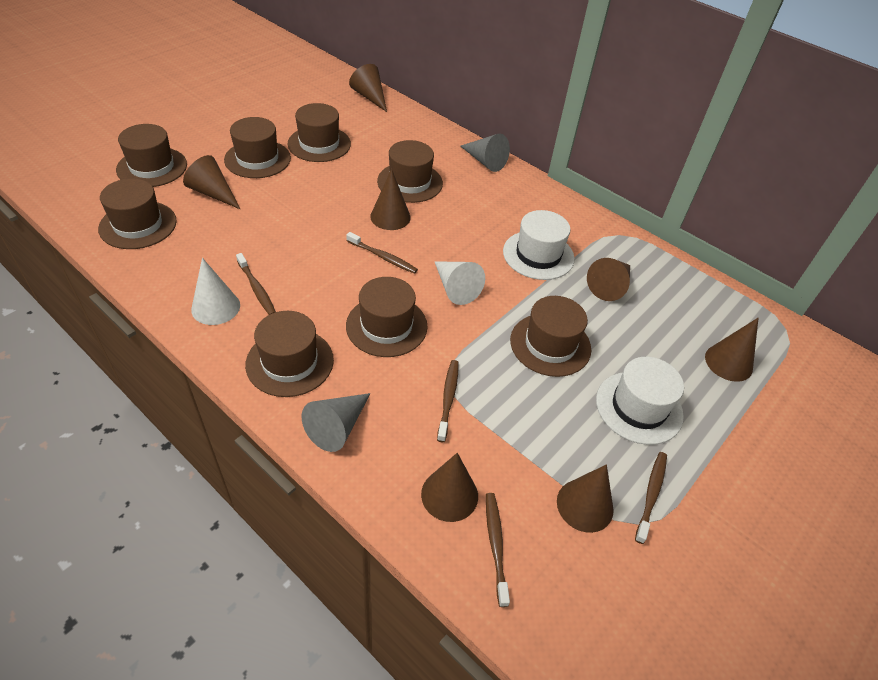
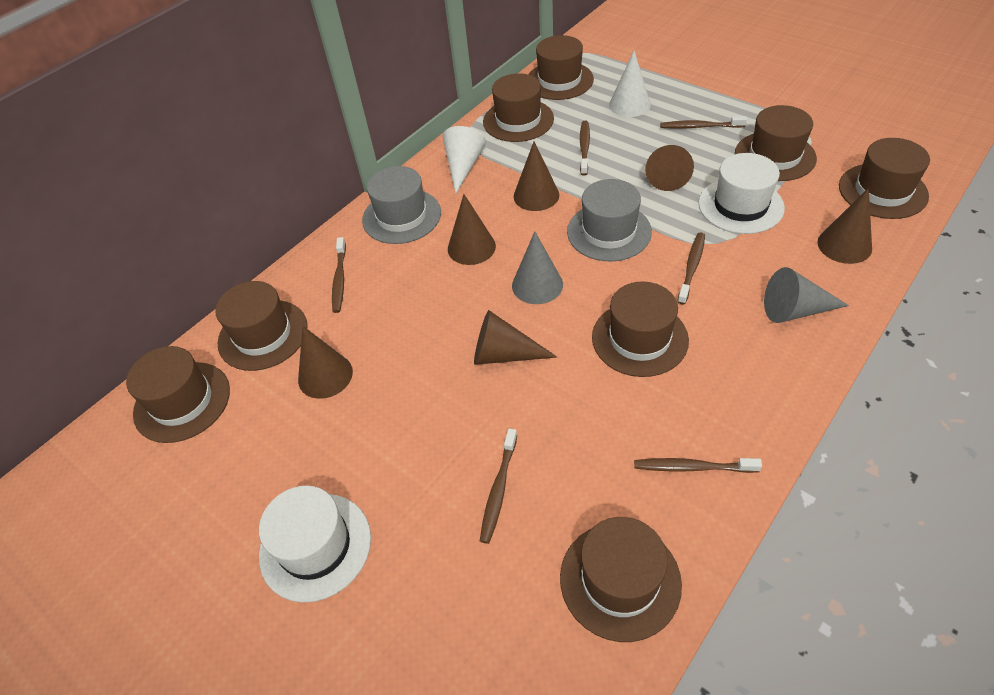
brown cone: [183,155,240,209] [349,64,387,112] [370,169,411,230] [421,453,478,522] [557,464,614,533] [587,258,630,301] [705,318,758,382] = 7 -> [298,326,353,399] [448,194,496,265] [474,310,557,365] [514,142,559,211] [645,145,694,191] [817,188,872,264] = 6
brown toothbrush: [236,253,276,315] [346,232,418,274] [437,360,459,442] [486,493,510,607] [635,452,667,544] = 5 -> [332,237,346,313] [480,428,517,544] [580,121,590,176] [634,458,762,473] [660,116,747,129] [677,232,705,305] = 6
grey hat: none = 0 -> [362,166,441,244] [567,179,652,261] = 2

